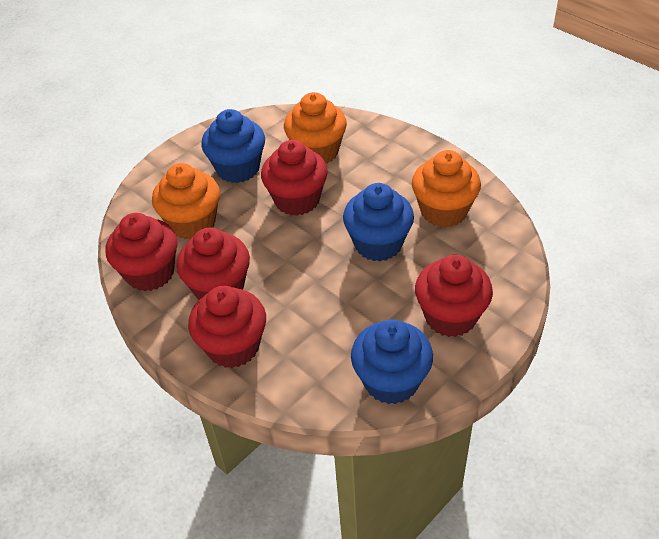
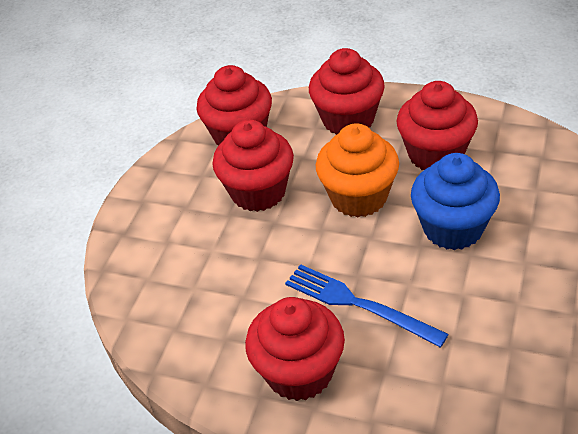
blue cupcake: [202,109,265,183] [343,183,414,261] [351,319,433,404] = 3 -> [411,153,500,250] = 1
blue fork: none = 0 -> [285,264,449,348] = 1
orange cupcake: [152,163,220,239] [284,92,347,164] [412,150,481,228] = 3 -> [316,123,399,217] = 1

